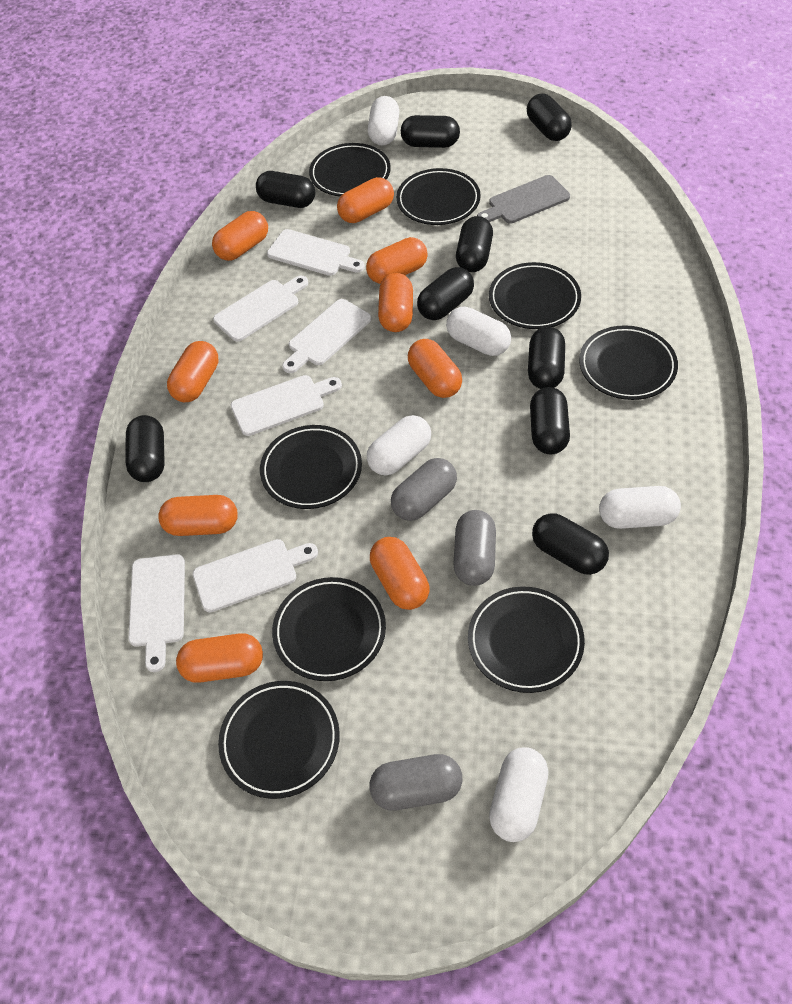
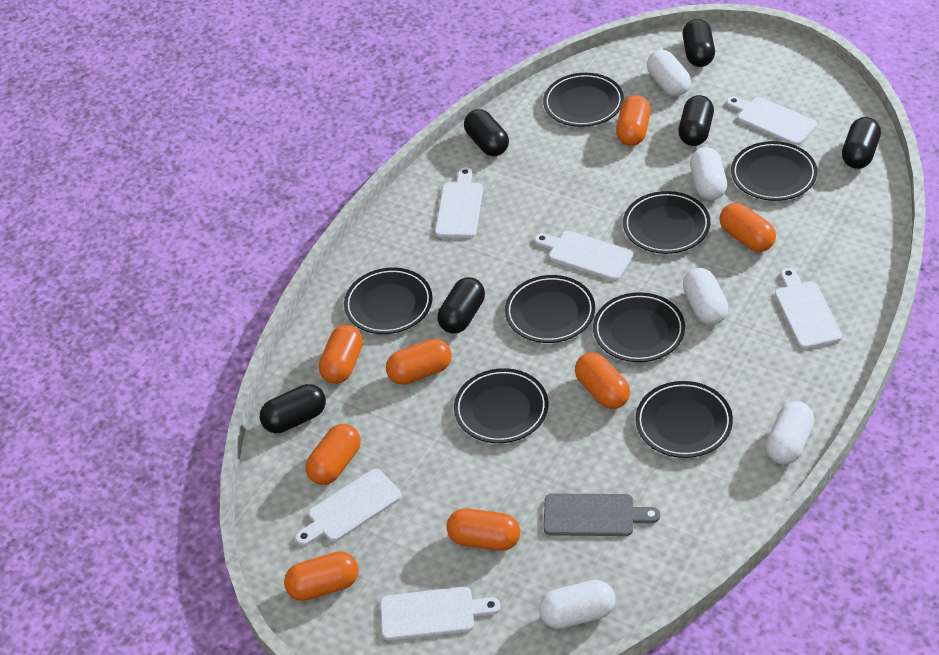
black capsule: [126,415,165,482] [256,171,315,208] [401,115,460,148] [417,267,474,320] [456,216,493,272] [527,94,572,141] [528,327,565,389] [530,387,570,455] [532,513,609,575] = 9 -> [260,384,326,433] [438,277,485,333] [464,109,509,156] [678,95,714,146] [682,19,715,67] [842,117,881,169] = 6
grey capsule: [370,754,462,811] [391,458,457,521] [453,510,496,586] = 3 -> none = 0
orange capsule: [158,495,238,536] [167,341,219,402] [176,633,263,683] [212,211,268,261] [337,177,394,223] [366,237,428,284] [370,537,430,610] [378,273,413,332] [408,339,462,398] = 9 -> [284,551,359,601] [305,424,361,485] [319,325,363,384] [386,339,452,385] [446,508,520,551] [575,352,630,409] [616,95,651,146] [720,203,776,252] = 8

